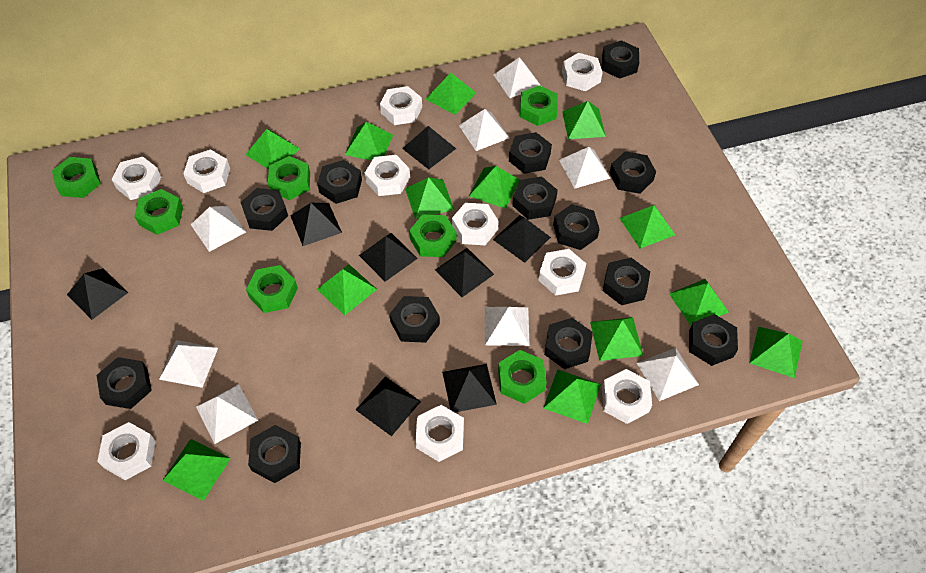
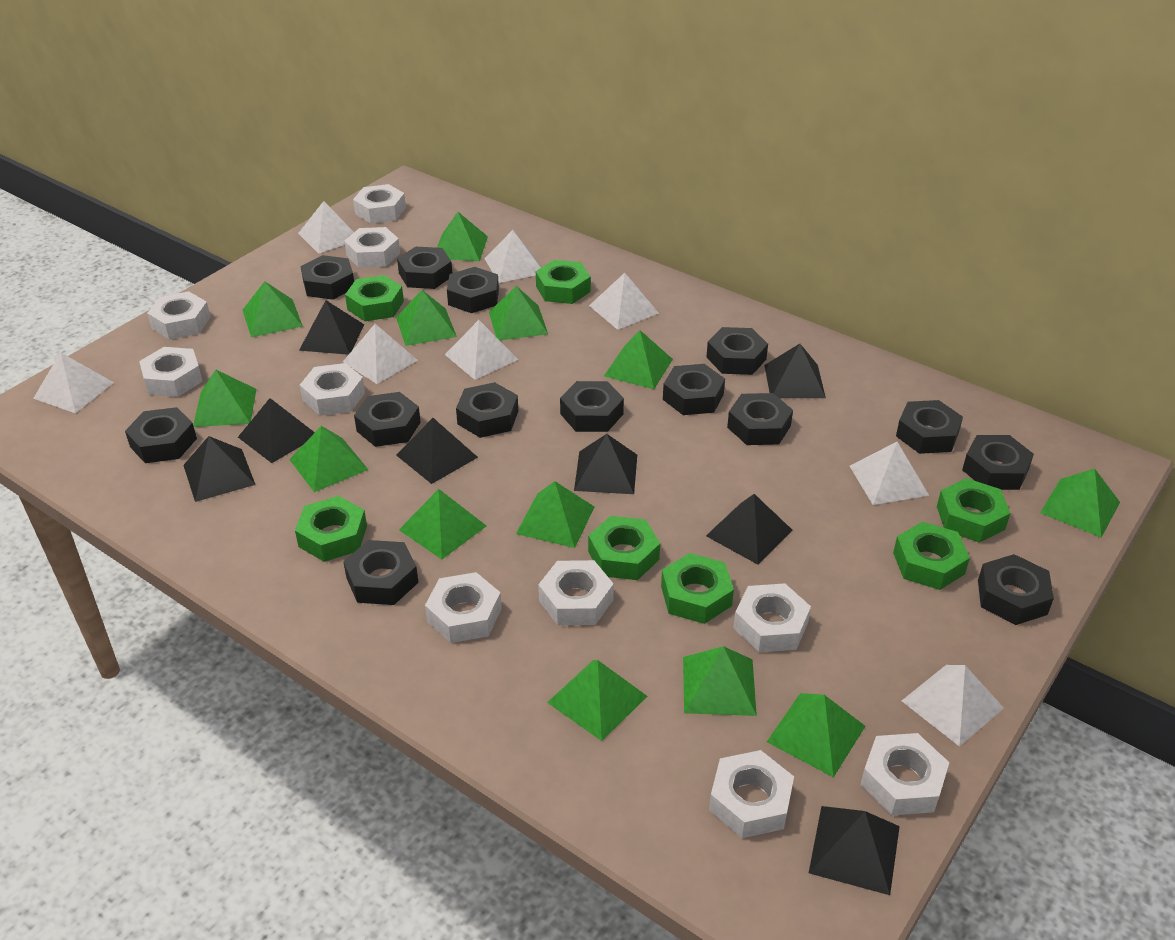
black nut: [97,357,152,409] [241,188,288,231] [248,425,301,483] [317,160,362,204] [389,296,440,343] [509,132,552,174] [512,177,558,220] [544,318,593,369] [553,204,600,250] [602,40,639,79] [603,258,650,305] [609,151,656,194] [689,314,738,366] = 13 -> [125,407,197,463] [300,255,354,300] [343,540,419,605] [354,392,421,447] [397,246,452,289] [447,267,499,313] [456,382,518,438] [560,381,624,432] [663,364,725,415] [706,327,768,375] [727,393,793,445] [896,400,963,454] [962,435,1034,490] [978,554,1054,625] = 14

